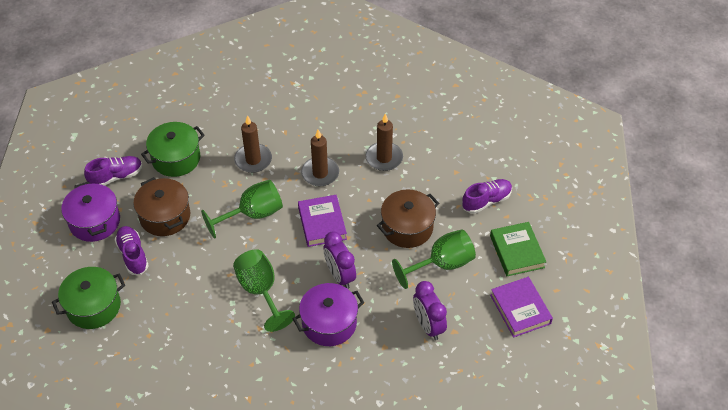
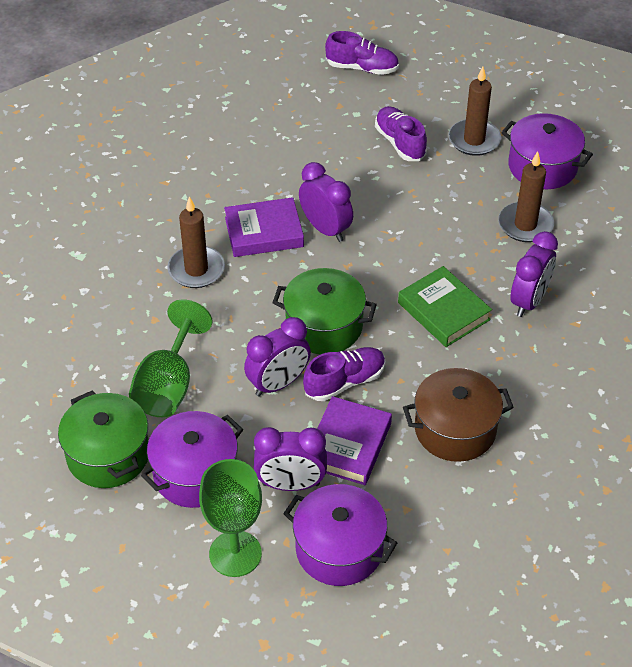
brown pot: [134,177,190,236] [377,190,439,248] = 2 -> [403,368,514,462] = 1
green goblet: [201,180,283,239] [233,249,295,332] [392,229,476,289] = 3 -> [129,299,212,417] [199,459,262,577] = 2
purple clock: [324,231,356,289] [413,281,447,340] = 2 -> [244,317,311,396] [254,427,327,491] [299,162,353,242] [510,231,558,317] = 4
purple pot: [61,181,120,242] [293,283,365,346] = 2 -> [141,411,243,508] [283,484,397,586] [501,113,593,189] = 3

